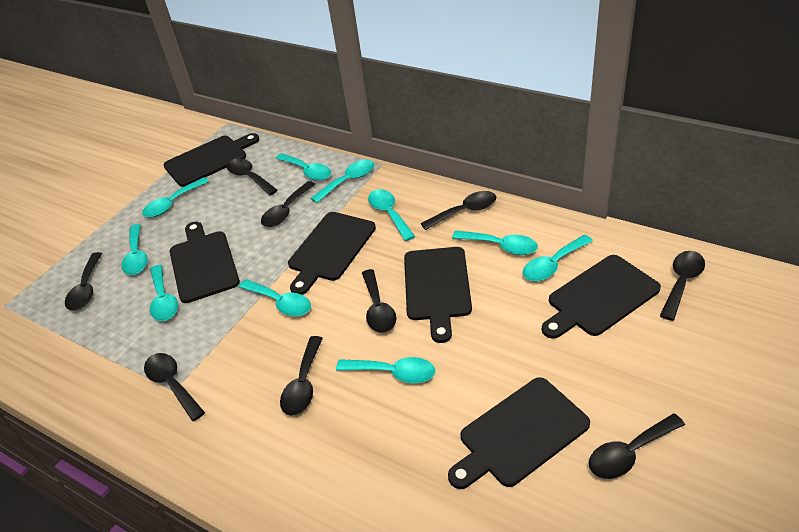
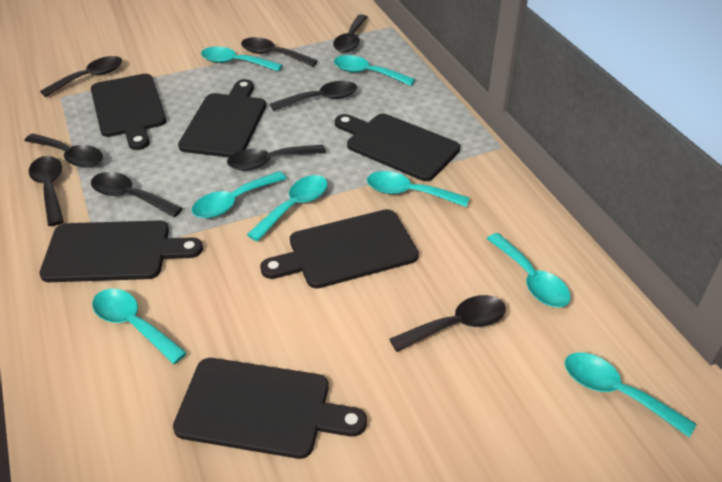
turquoise spoon: [121,224,148,275] [142,177,209,218] [150,265,178,321] [239,279,311,316] [276,153,331,181] [310,160,374,203] [336,357,435,383] [368,189,415,241] [452,231,538,255] [523,235,593,281] = 10 -> [92,289,187,364] [192,171,287,218] [201,46,282,72] [247,175,328,241] [334,55,415,86] [367,171,470,207] [487,233,571,308] [565,352,696,437] = 8

